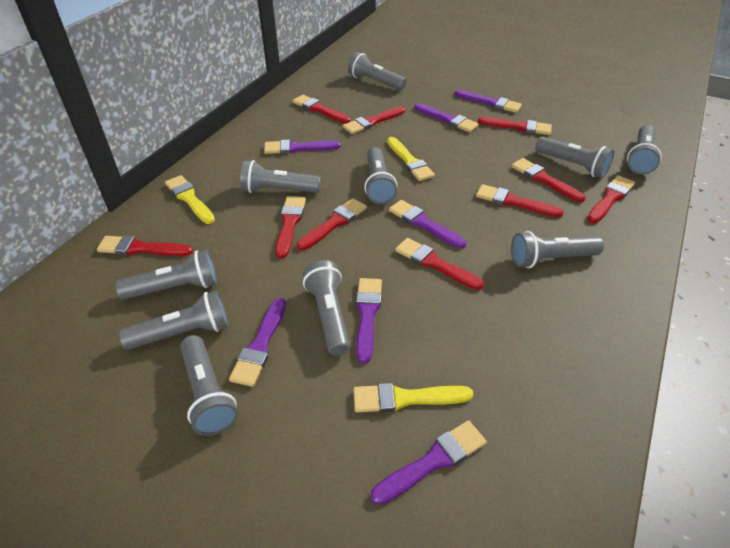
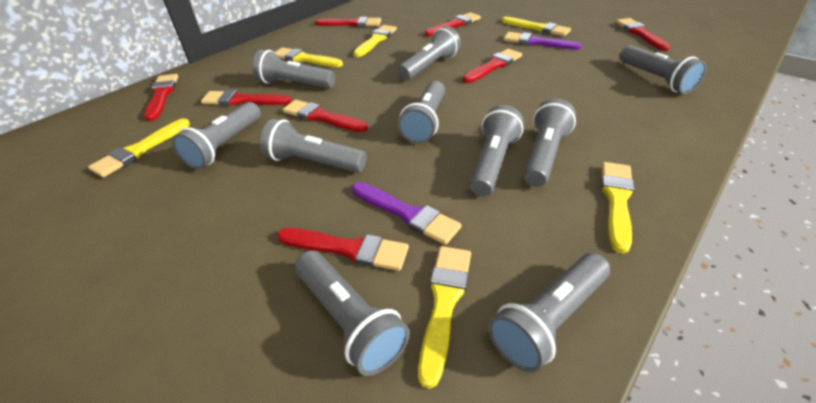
purple brush: [229,298,286,387] [264,140,341,154] [356,278,382,363] [371,420,487,505] [389,200,466,248] [415,103,479,132] [455,90,522,113] = 7 -> [352,182,462,245] [504,32,582,50] = 2
red brush: [97,235,193,256] [275,196,306,258] [293,95,350,123] [297,198,367,250] [343,106,405,134] [395,238,484,290] [476,184,564,217] [478,117,552,135] [511,158,585,202] [587,175,635,223] = 10 -> [144,74,178,121] [201,90,291,106] [277,228,409,271] [283,100,368,132] [315,17,381,27] [425,12,481,36] [462,49,522,83] [616,18,670,51] = 8
yellow brush: [165,175,215,224] [353,383,474,413] [387,137,435,181] = 3 -> [88,118,190,177] [274,47,343,67] [353,25,397,57] [418,246,471,389] [501,17,571,36] [601,162,635,253] = 6

